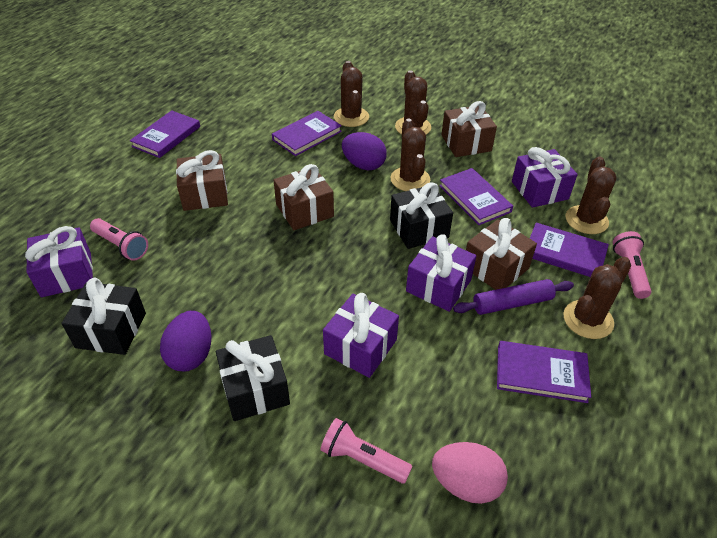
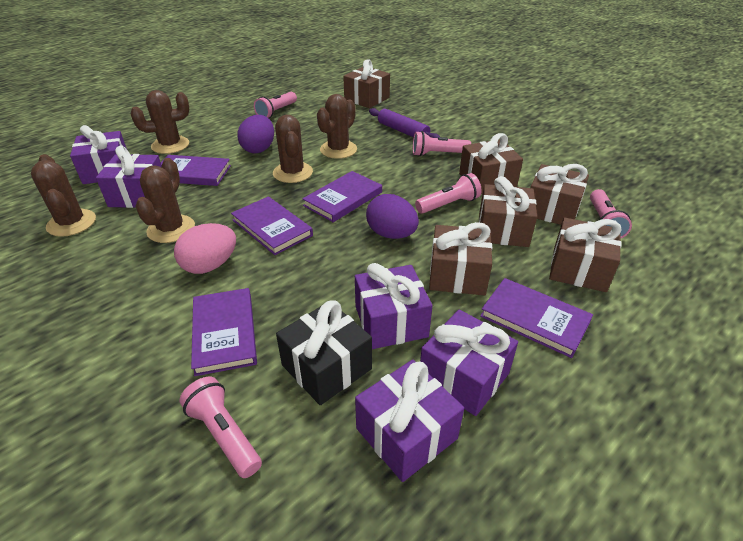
black gift: [61,278,146,355] [216,335,290,421] [390,182,453,249] = 3 -> [276,300,372,405] = 1
brown gift: [176,150,228,211] [273,164,334,230] [441,101,497,157] [466,218,537,290] = 4 -> [343,59,390,108] [429,222,492,296] [459,133,523,194] [479,176,537,247] [530,164,589,225] [549,218,622,292] = 6
pink flashlight: [90,218,148,261] [321,418,413,484] [613,231,652,299] = 3 -> [179,377,262,478] [254,92,297,118] [413,131,471,156] [415,173,482,214] [590,189,632,239] = 5
purple gift: [25,226,93,297] [323,293,399,378] [406,234,477,312] [512,147,578,208] = 4 -> [70,125,127,184] [96,145,162,208] [355,263,432,349] [355,360,464,482] [420,310,518,416] = 5

